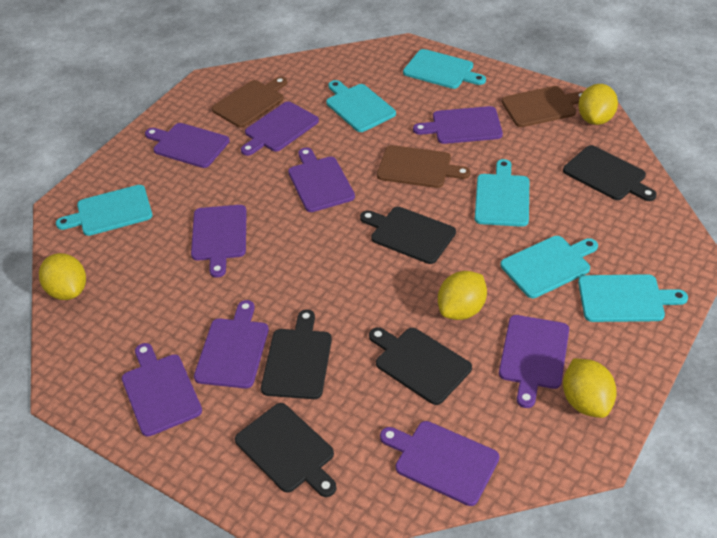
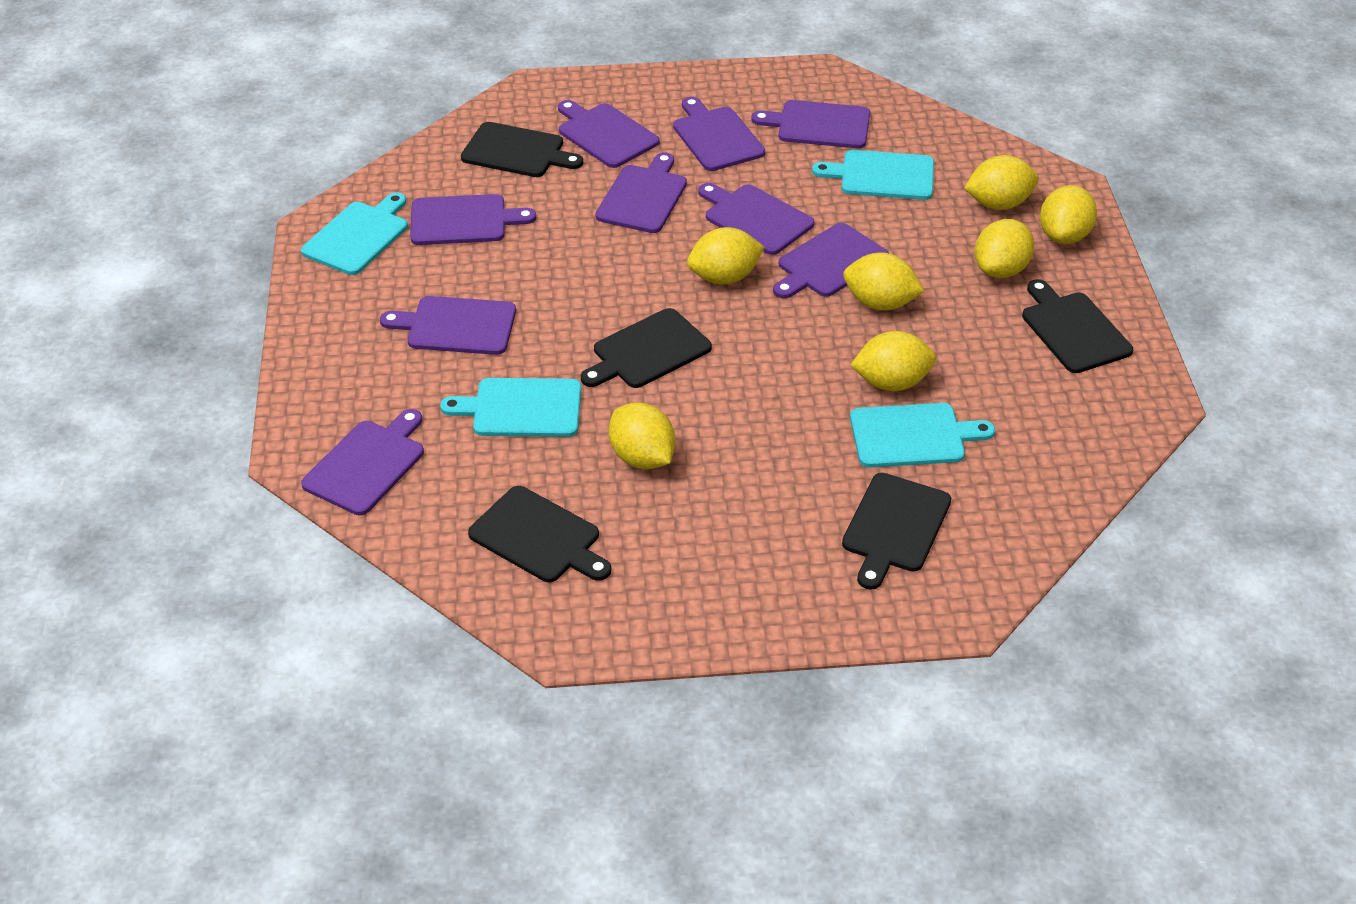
brown cutting board: [212,77,287,128] [377,145,470,188] [502,86,584,127] = 3 -> none = 0
turquoise cutting board: [56,185,153,236] [326,80,396,132] [403,49,486,89] [475,159,529,227] [500,236,598,298] [578,274,688,322] = 6 -> [301,192,408,275] [440,378,581,437] [812,150,934,200] [850,403,995,468] = 4
yellow lemon: [39,253,86,300] [438,271,487,320] [563,358,617,418] [578,84,618,125] = 4 -> [609,403,675,469] [687,227,765,284] [843,253,924,310] [850,331,936,391] [964,155,1039,210] [975,219,1034,278] [1040,185,1097,244] = 7

